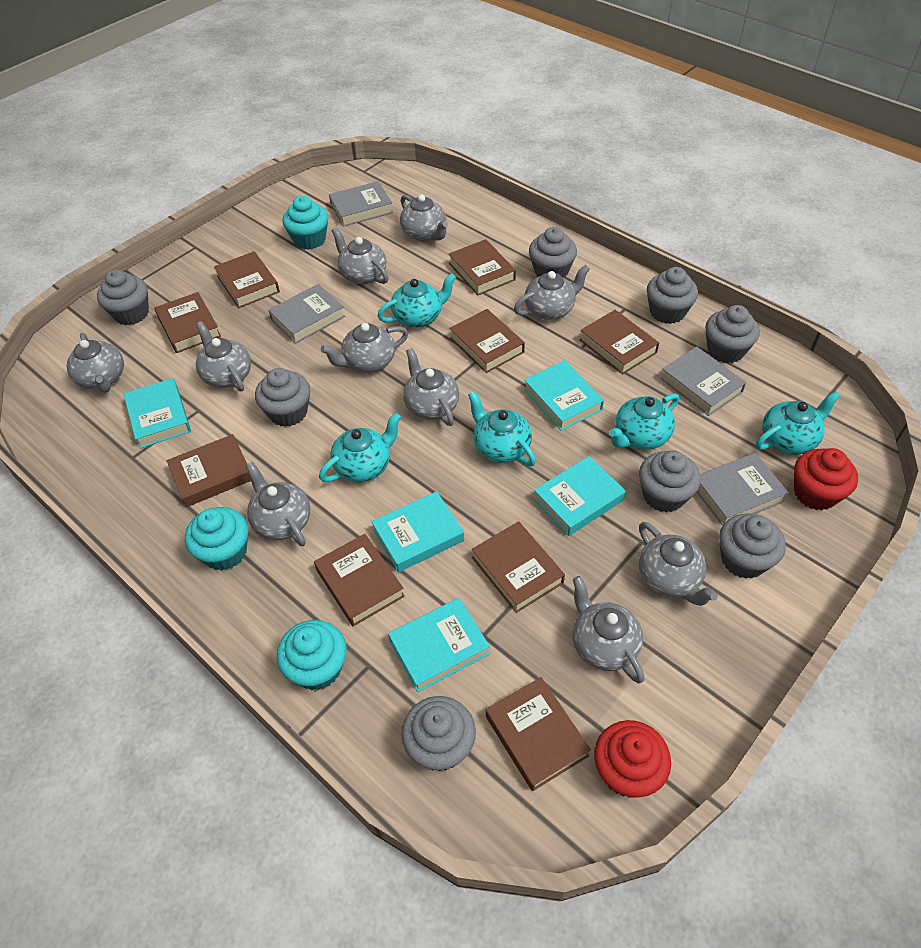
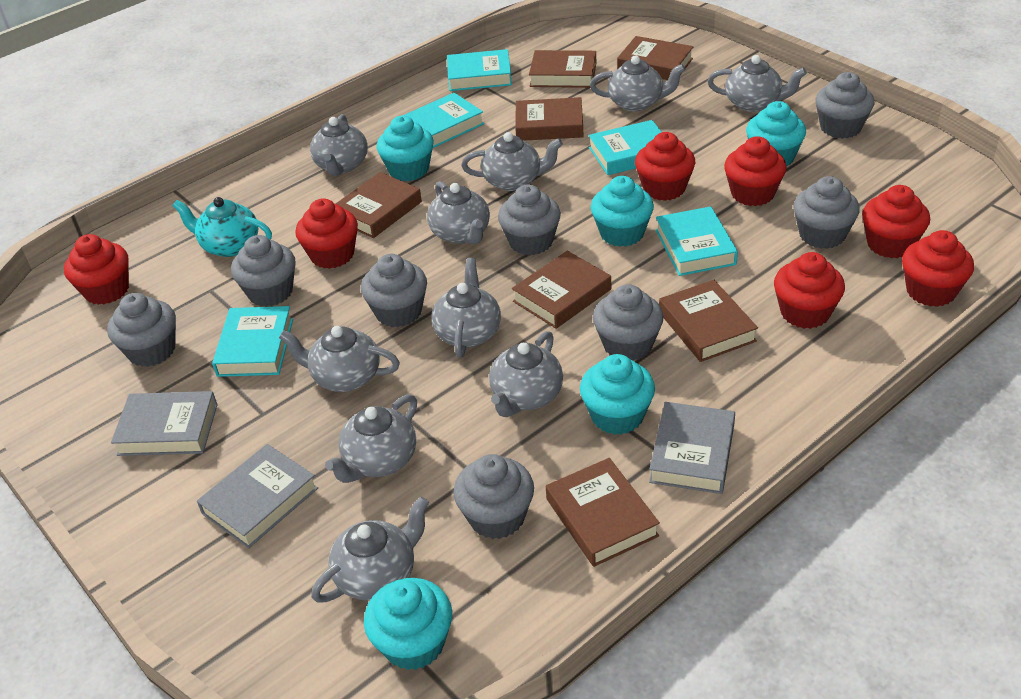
brown book: [154,292,221,353] [167,434,251,507] [214,251,280,308] [314,534,405,626] [449,239,516,295] [449,309,525,373] [472,521,565,613] [486,677,591,791] [579,310,659,375] = 9 -> [336,172,422,238] [512,251,611,329] [515,97,584,141] [529,50,596,88] [546,458,660,567] [617,36,693,80] [659,280,758,362] = 7
grey book: [268,284,345,344] [329,181,393,227] [660,347,746,416] [697,453,789,526] = 4 -> [111,391,217,456] [197,444,318,549] [649,402,735,494] = 3
red cupcake: [594,720,671,798] [794,448,858,510] = 2 -> [64,234,129,305] [295,198,358,269] [635,132,695,201] [724,136,787,206] [774,252,845,329] [862,185,930,258] [902,230,974,307] = 7
turquoise cupcake: [185,507,248,571] [277,620,347,690] [283,196,328,250] = 3 -> [364,578,452,670] [377,116,434,182] [580,354,655,435] [591,176,654,247] [746,101,806,167] = 5
turquoise teapot: [319,412,401,482] [378,273,456,327] [468,391,536,466] [609,393,679,450] [756,391,840,455] = 5 -> [173,197,272,257] = 1

